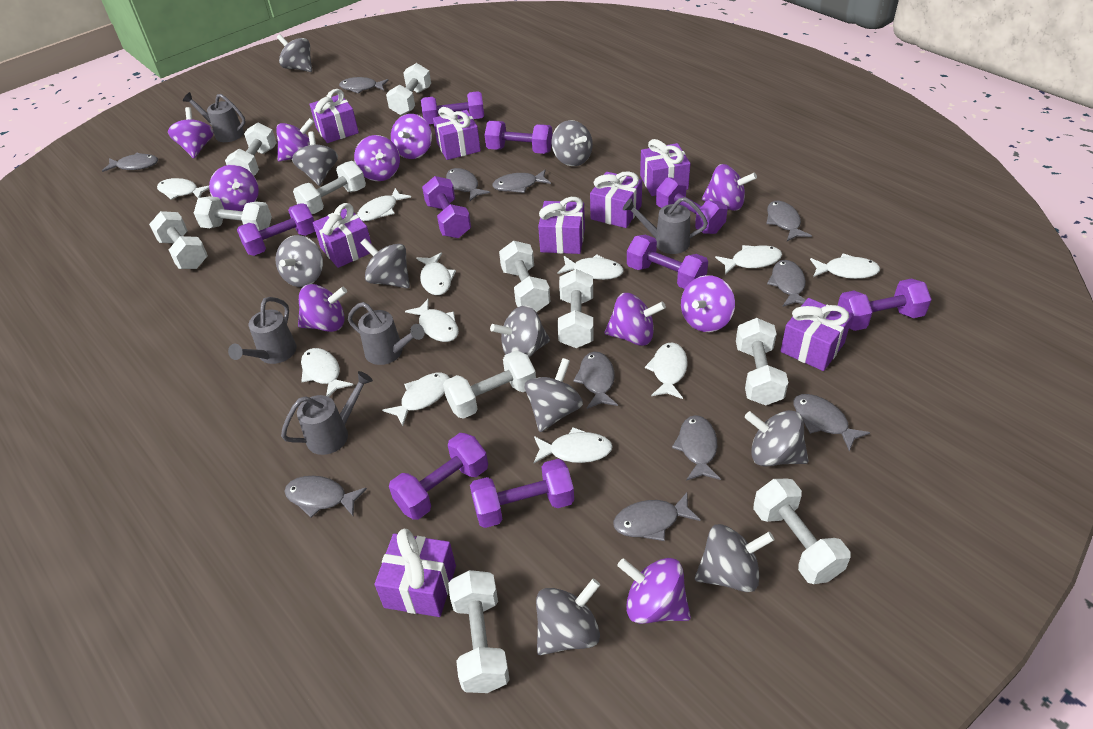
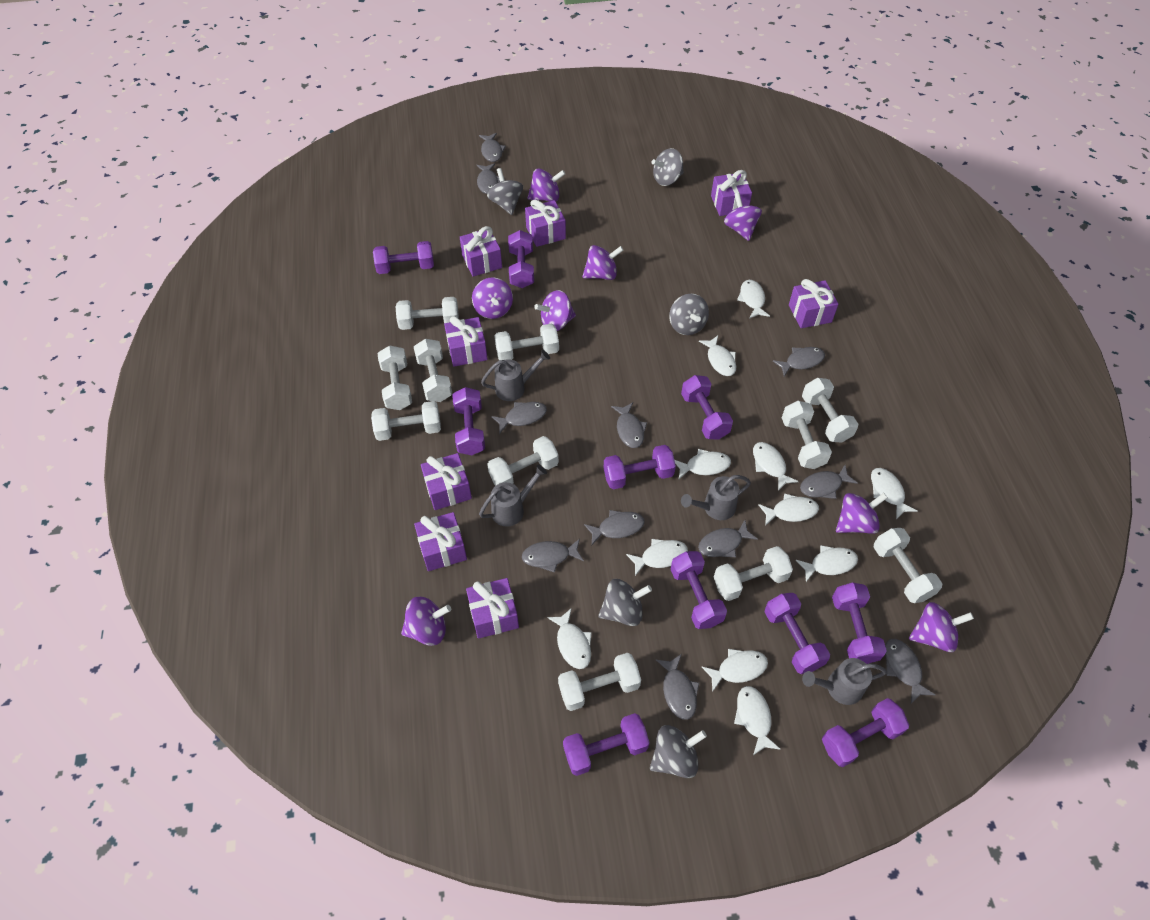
grey spinning top: [275,235,323,287] [277,34,312,72] [292,131,338,186] [361,238,410,288] [490,305,550,357] [525,358,583,432] [536,579,600,655] [551,120,593,166] [695,524,774,592] [745,410,809,467] = 10 -> [487,168,523,215] [598,579,652,626] [650,725,707,778] [652,148,684,186] [669,294,709,335] = 5
grey watering can: [183,92,246,142] [228,297,297,364] [281,371,373,455] [348,302,425,365] [623,197,708,254] = 5 -> [479,465,547,527] [481,350,550,401] [681,475,751,520] [802,658,887,705] = 4
purple dumbbell: [237,203,315,256] [389,433,488,520] [421,91,484,124] [422,176,471,238] [470,459,574,528] [485,121,552,154] [627,235,708,289] [656,177,727,234] [838,279,932,331] = 9 -> [373,241,434,274] [452,387,485,455] [508,230,534,288] [563,713,650,776] [603,445,676,489] [670,551,727,629] [681,375,733,440] [765,593,830,674] [822,698,909,767] [832,582,887,664] = 10
purple spinning top: [168,107,214,158] [209,165,259,211] [276,118,314,162] [298,284,347,332] [354,135,400,181] [391,114,432,159] [605,293,666,346] [617,558,691,624] [681,275,735,332] [702,164,757,211] = 10 -> [401,597,451,646] [472,277,513,319] [527,168,565,201] [534,290,576,331] [582,245,623,280] [724,193,762,241] [836,493,888,534] [909,602,974,652] = 8

